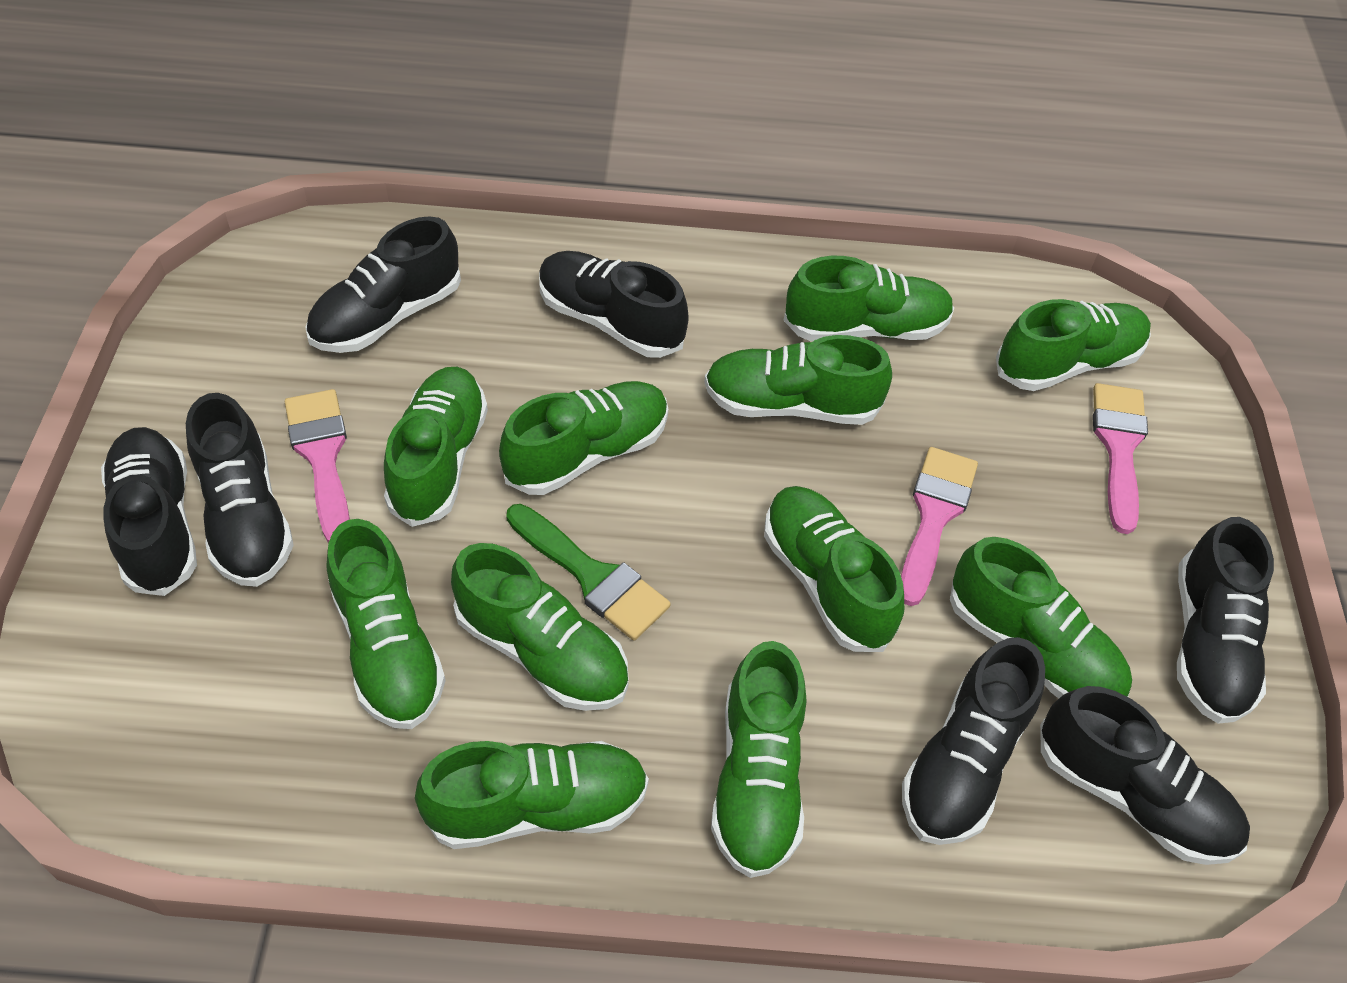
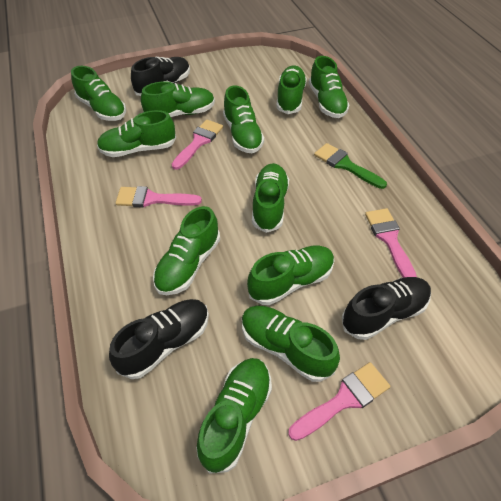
black shoe: [101,427,197,596] [186,393,294,587] [305,216,461,353] [539,251,689,358] [902,637,1045,845] [1040,686,1250,865] [1177,517,1274,724] = 7 -> [109,299,209,379] [131,57,190,96] [342,277,431,340] = 3
pink brush: [285,389,350,544] [901,447,978,606] [1093,383,1148,534] = 3 -> [116,186,202,208] [171,119,223,170] [288,362,390,441] [365,208,417,278] = 4

